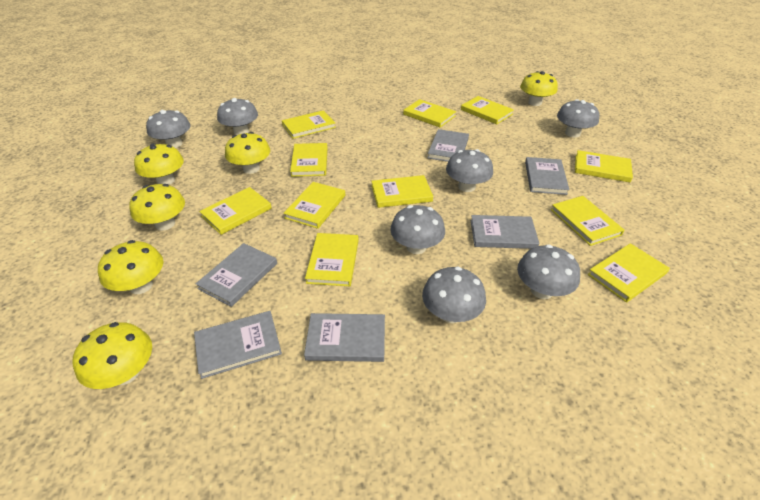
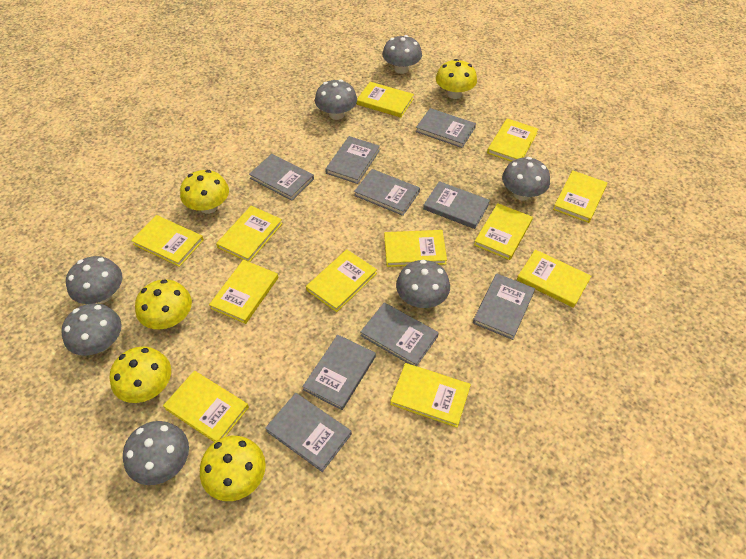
grey book: [194,311,282,379] [196,243,277,307] [304,313,385,362] [428,129,469,162] [471,215,539,249] [525,157,569,195] = 6 -> [249,154,314,201] [265,393,352,472] [302,335,376,410] [325,136,380,184] [354,169,420,216] [360,302,439,366] [416,108,476,148] [423,181,490,229] [473,273,535,340] = 9
yellow book: [199,187,272,235] [282,110,336,139] [284,182,345,229] [290,143,328,177] [305,233,359,286] [371,175,433,208] [403,99,456,128] [461,96,514,124] [551,196,625,246] [575,150,633,182] [588,243,670,303] = 11 -> [131,215,204,267] [163,371,249,442] [209,260,278,324] [216,206,283,262] [306,249,377,312] [357,82,414,118] [384,230,447,267] [390,363,471,428] [474,203,533,260] [487,118,538,162] [517,249,591,308] [553,170,607,223] = 12
yellow mushroom: [72,322,152,389] [98,240,163,294] [129,184,185,230] [134,143,184,185] [225,132,270,174] [520,71,558,106] = 6 -> [110,346,171,403] [135,279,192,329] [180,170,229,214] [200,436,266,501] [436,59,477,99] = 5

